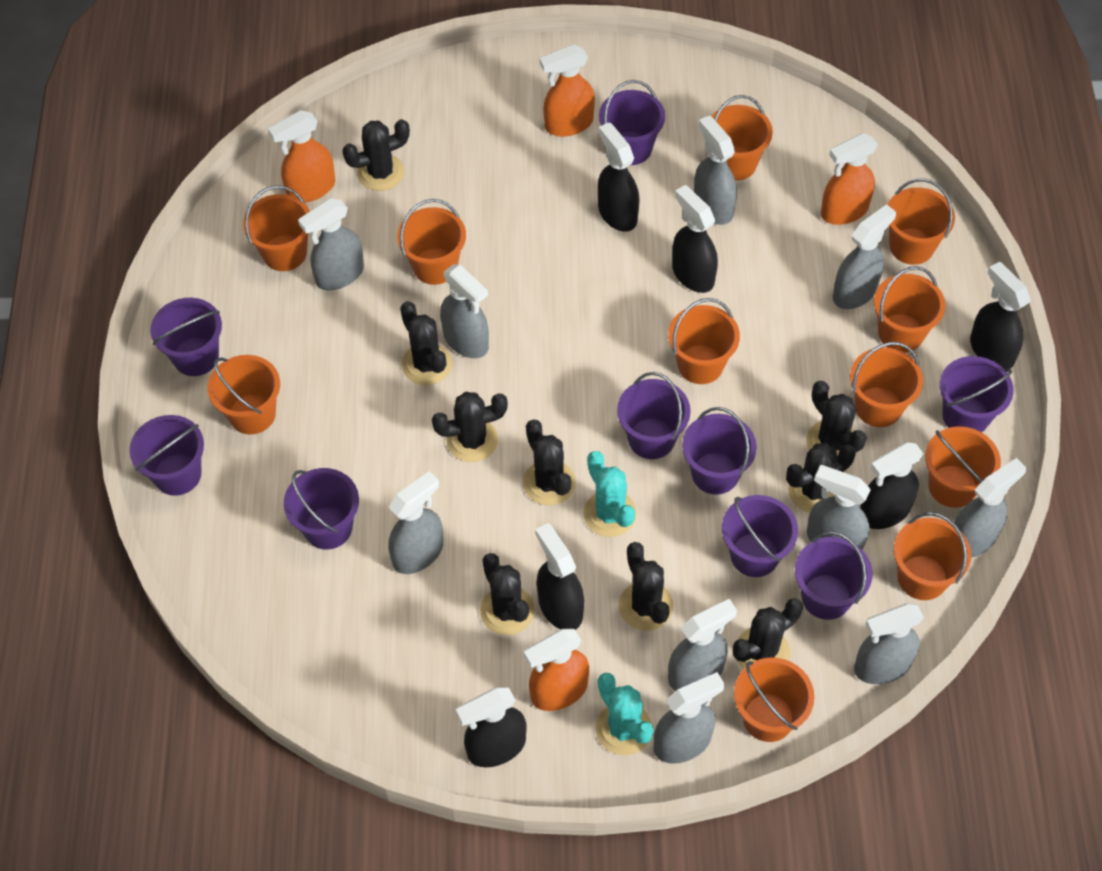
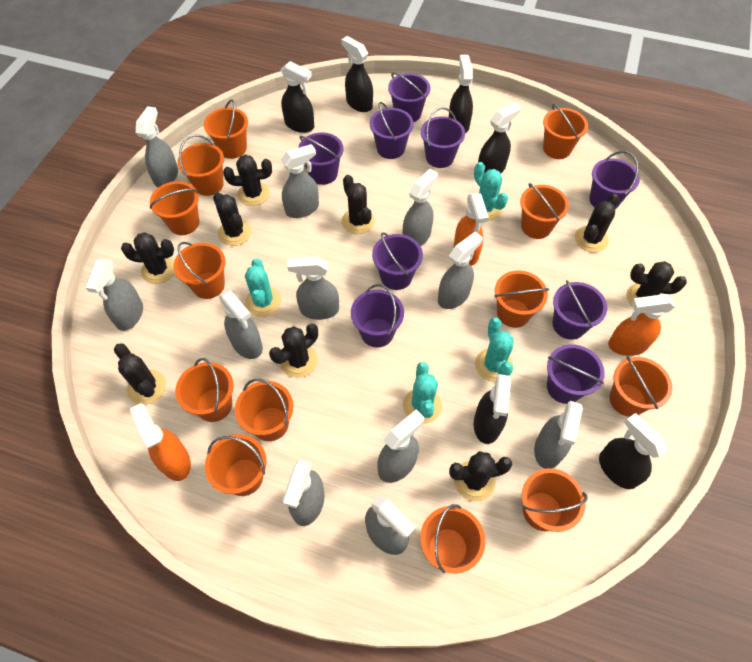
grey spray bottle: [298,198,364,291] [388,471,443,574] [440,264,489,358] [654,672,725,764] [668,599,737,691] [694,115,737,225] [807,465,870,550] [833,204,896,309] [854,603,924,684] [954,458,1026,558] = 10 -> [85,259,143,331] [136,106,178,187] [219,290,263,359] [281,144,319,218] [282,460,325,526] [287,257,339,320] [365,495,416,555] [377,410,424,483] [402,169,438,246] [438,232,483,309] [534,401,583,469] = 11
orange bucket: [207,355,280,434] [243,185,310,271] [397,199,466,285] [668,298,740,384] [711,95,773,181] [734,657,814,742] [850,342,923,427] [874,266,945,352] [888,178,955,265] [894,512,971,600] [925,426,1001,508] = 11 -> [150,181,199,235] [174,242,225,299] [175,358,234,422] [177,135,224,196] [204,99,248,159] [205,434,266,496] [235,379,293,441] [420,504,485,573] [494,270,549,328] [520,183,569,239] [522,468,588,532] [543,104,588,159] [609,356,672,417] = 13
orange spray bottle: [268,110,335,202] [524,629,589,711] [539,44,595,136] [821,133,878,225] = 4 -> [130,403,191,481] [454,193,489,266] [608,294,675,356] = 3
turquoise cactus: [583,451,637,537] [595,673,654,755] = 2 -> [245,258,281,317] [403,362,442,424] [474,162,508,220] [475,318,514,382] = 4

